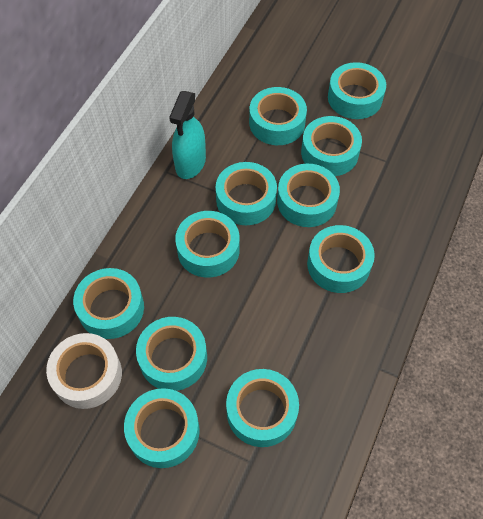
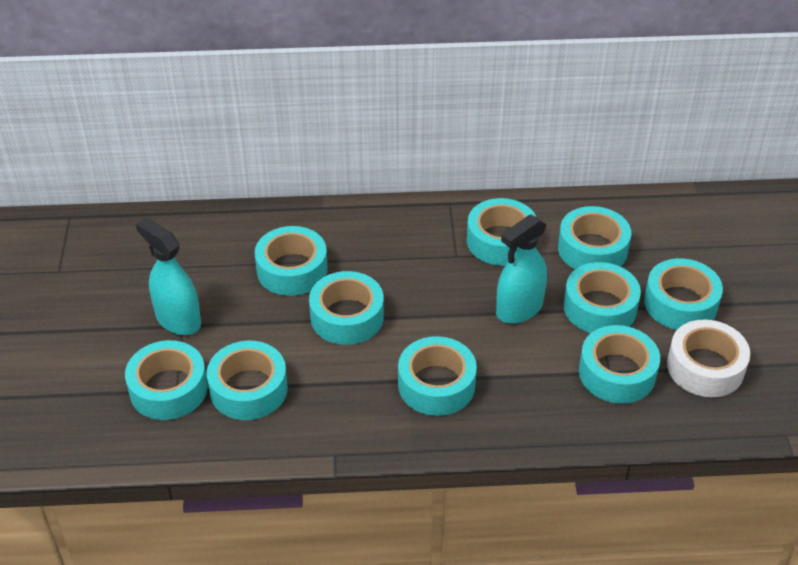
turquoise spray bottle: [169,91,206,179] = 1 -> [136,218,201,335] [496,215,547,324] = 2
turquoise tape: [73,268,144,339] [124,388,200,468] [136,317,207,391] [175,211,240,278] [215,162,277,225] [226,369,299,447] [249,87,307,145] [277,164,340,227] [301,116,362,176] [307,225,375,293] [328,62,386,119] = 11 -> [125,340,208,420] [207,341,288,420] [255,226,328,296] [309,271,384,345] [398,336,477,416] [467,198,536,266] [558,206,631,269] [564,262,641,333] [579,325,660,404] [644,258,723,330] = 10

